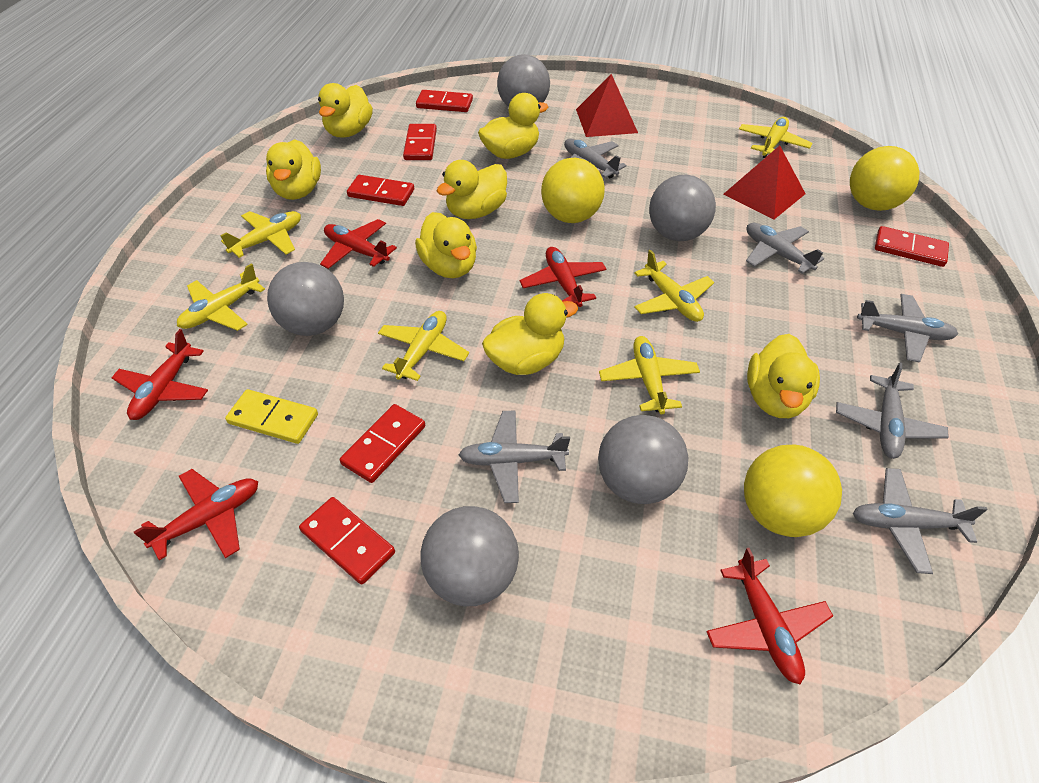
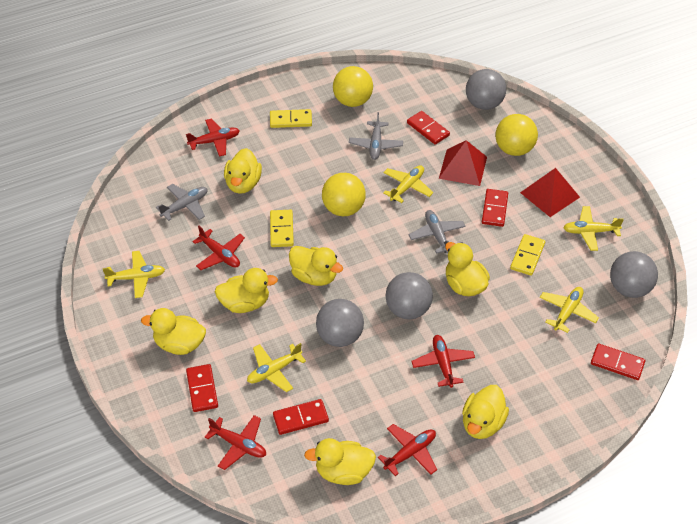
grey ball: [267,262,344,336] [421,506,519,607] [497,54,550,107] [598,415,688,504] [649,174,716,241] = 5 -> [316,299,364,347] [385,272,433,319] [466,69,506,110] [610,251,658,298] = 4
grey plane: [459,410,570,503] [564,138,627,178] [746,223,824,274] [836,362,949,459] [853,468,988,574] [857,294,958,363] = 6 -> [156,184,207,221] [349,112,403,160] [409,210,466,254] = 3
red domino: [299,497,395,585] [340,404,425,483] [347,175,414,206] [403,124,437,160] [416,90,473,112] [875,226,949,267] = 6 -> [186,364,218,412] [273,399,329,435] [407,111,450,145] [482,189,508,227] [591,344,645,380] = 5
yellow domino: [225,389,318,444] = 1 -> [270,109,312,128] [270,210,294,247] [510,234,545,276] = 3
yellow plane: [177,263,265,331] [220,211,301,258] [378,311,469,381] [599,336,700,414] [634,250,714,322] [739,117,813,158] = 6 -> [102,251,165,298] [247,343,306,392] [383,165,433,203] [540,287,599,333] [563,206,624,251] = 5

